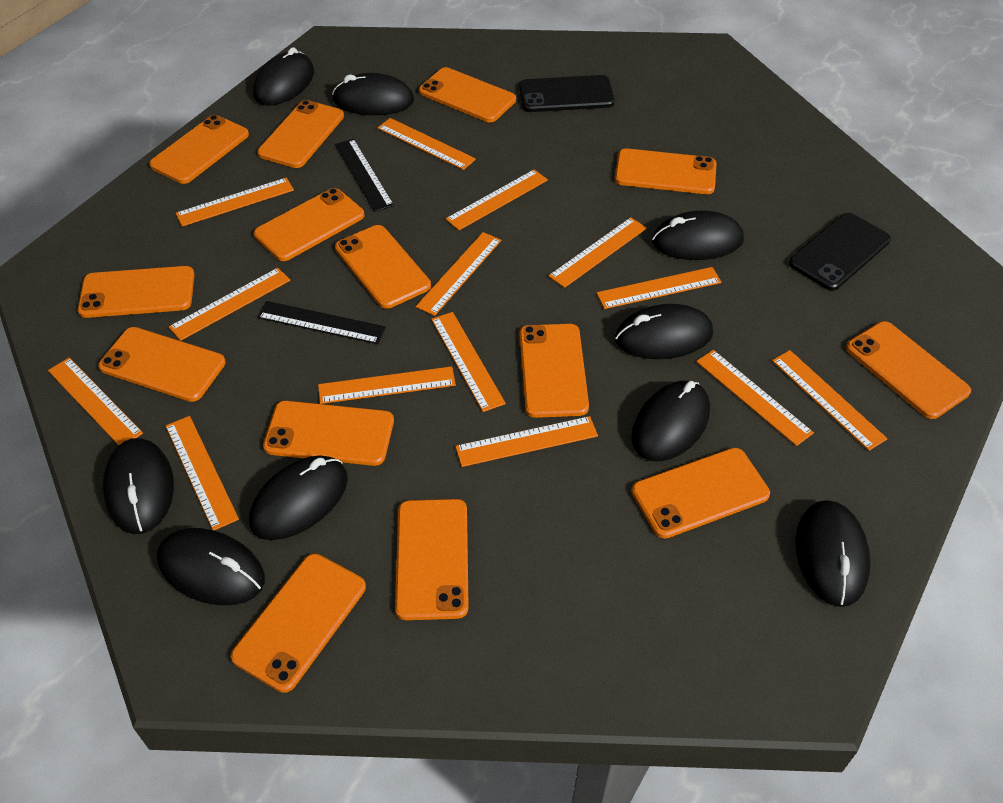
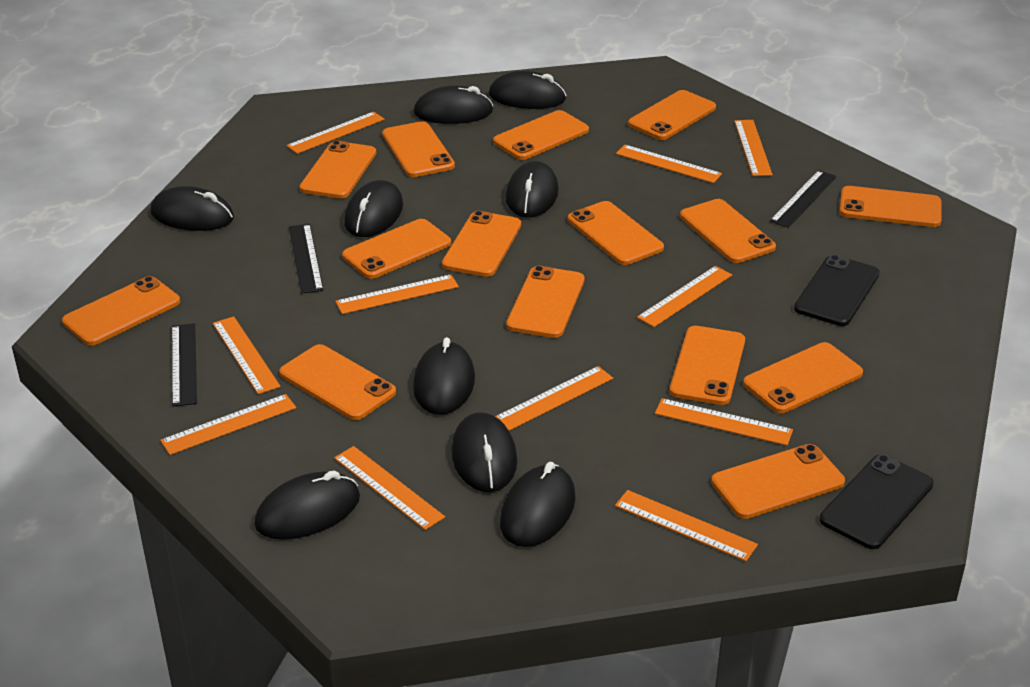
black ruler: [257,301,386,344] [335,139,394,212] = 2 -> [172,323,197,407] [289,224,323,294] [770,170,837,228] = 3
orange phone: [78,266,195,318] [98,327,226,402] [149,115,249,184] [231,553,366,693] [254,188,364,261] [257,100,344,168] [263,401,394,466] [335,225,431,309] [395,499,469,620] [419,67,516,122] [519,324,589,418] [615,148,717,194] [632,448,770,539] [846,321,971,419] = 14 -> [62,276,180,346] [279,344,396,420] [300,141,376,199] [342,219,451,279] [382,121,455,177] [442,211,521,277] [493,110,589,160] [506,266,585,338] [568,201,664,265] [628,90,716,140] [670,326,745,405] [680,199,776,263] [711,444,845,519] [743,342,863,413] [840,186,941,227] = 15
orange ruler: [48,357,143,445] [166,416,239,531] [169,268,290,341] [176,178,294,227] [318,366,456,404] [378,118,476,170] [416,232,501,316] [431,312,506,412] [446,169,548,230] [455,416,598,467] [548,217,647,288] [597,267,721,309] [696,350,814,446] [772,350,887,451] = 14 -> [160,394,296,455] [213,316,280,394] [286,112,385,154] [334,446,445,530] [335,274,459,314] [495,366,613,431] [615,490,758,561] [616,145,722,183] [637,266,732,327] [655,398,793,446] [734,120,773,176] = 11

